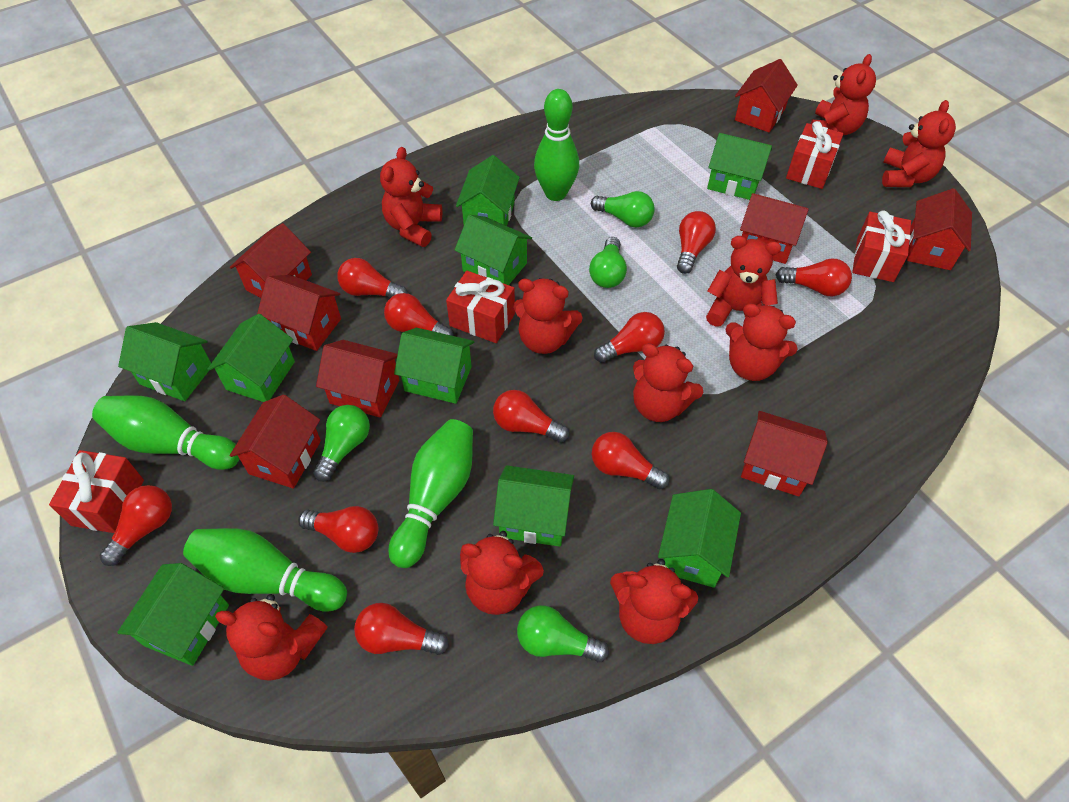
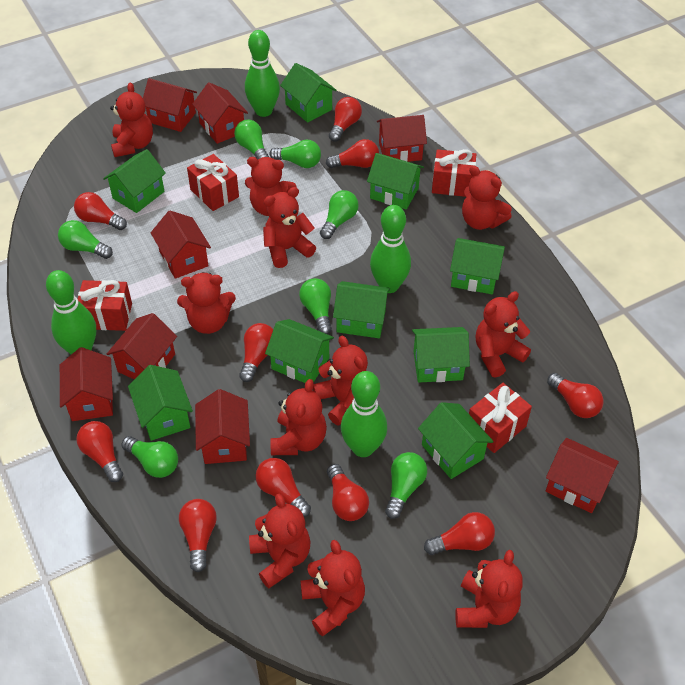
green light bulb: [313,405,370,482] [517,605,609,662] [589,237,627,288] [591,191,654,228] = 4 -> [58,220,113,259] [121,436,178,478] [234,120,269,159] [269,140,321,168] [299,278,332,334] [320,190,359,239] [385,452,427,519] = 7
red teddy bear: [215,594,328,681] [380,147,442,247] [460,531,544,615] [513,278,583,354] [610,559,698,644] [633,343,703,422] [706,236,781,327] [725,303,798,381] [811,54,876,135] [882,100,956,187] = 10 -> [110,83,153,157] [177,272,236,334] [245,157,297,216] [249,494,311,588] [263,187,316,268] [271,379,327,455] [301,540,365,637] [313,336,368,426] [455,550,523,628] [462,166,512,230] [476,291,531,378] = 11

